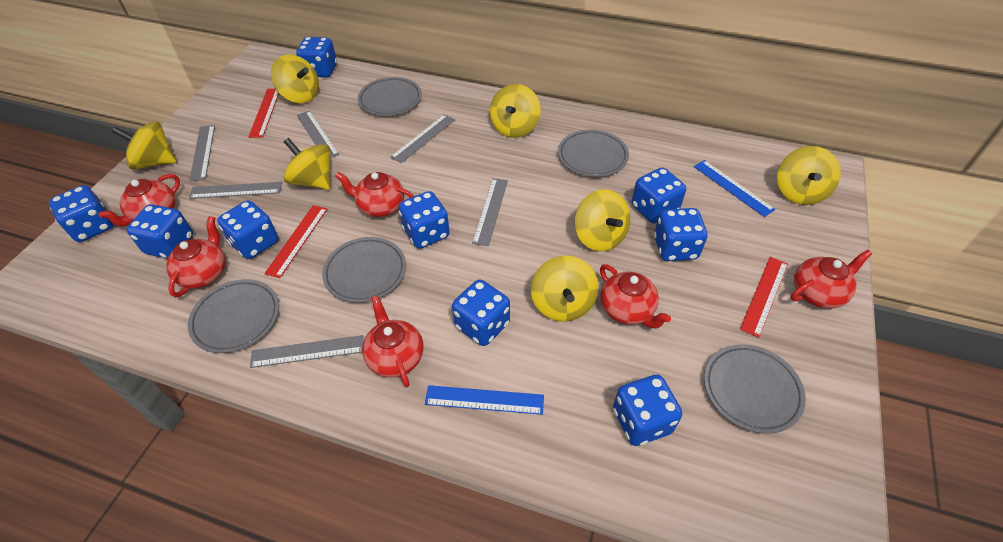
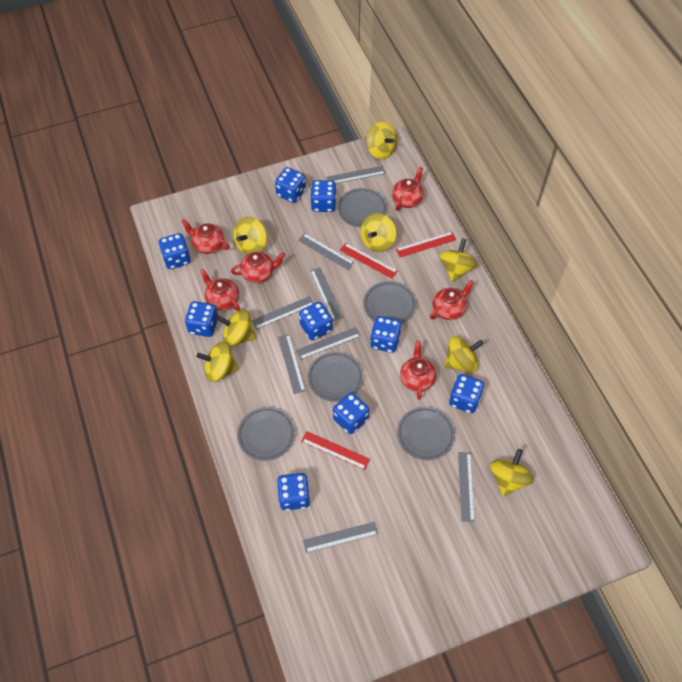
blue ruler: [425,385,544,415] [694,160,775,217] = 2 -> none = 0
grey ruler: [189,125,215,181] [189,182,282,199] [250,335,364,368] [297,111,339,158] [390,114,455,163] [472,178,508,246] = 6 -> [251,296,314,330] [278,334,306,394] [296,327,361,360] [298,233,354,270] [303,522,378,553] [310,267,343,321] [326,166,386,184] [458,452,475,522] = 8
yellow spinning top: [112,122,177,170] [271,54,319,103] [284,138,331,190] [490,84,541,138] [531,256,599,322] [575,189,631,251] [777,146,841,205] = 7 -> [197,342,239,382] [216,309,256,347] [234,217,267,255] [361,213,396,252] [366,122,397,159] [439,238,478,282] [444,336,483,373] [490,449,534,496] = 8

